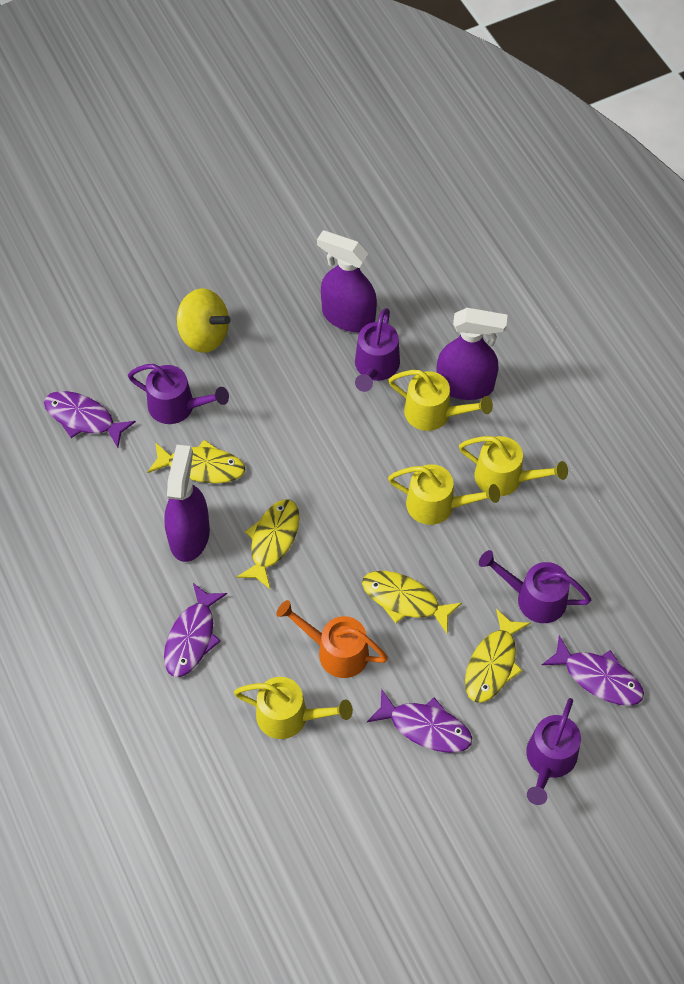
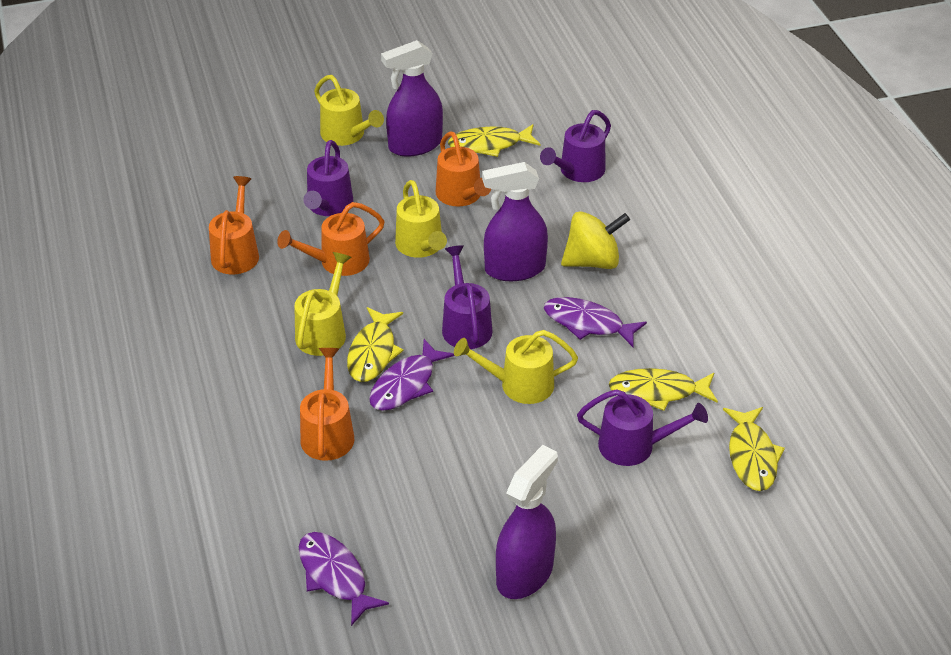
orange watering can: [276,600,388,678] = 1 -> [209,176,259,274] [277,202,385,276] [300,348,354,461] [436,131,491,207] = 4
purple fish: [44,391,136,448] [164,583,227,677] [367,688,472,753] [542,635,644,706] = 4 -> [299,532,389,626] [369,339,455,411] [544,297,647,347] = 3

